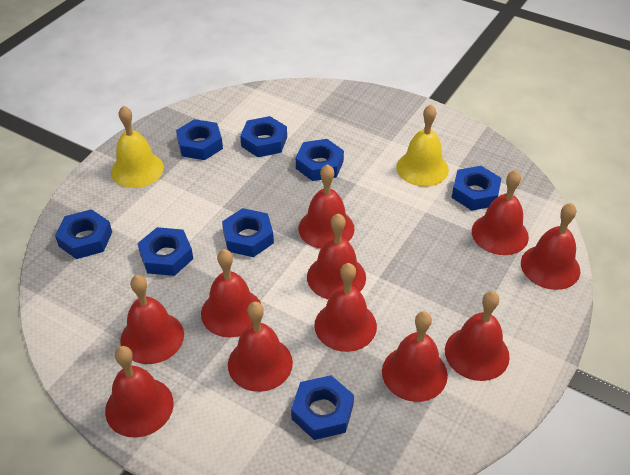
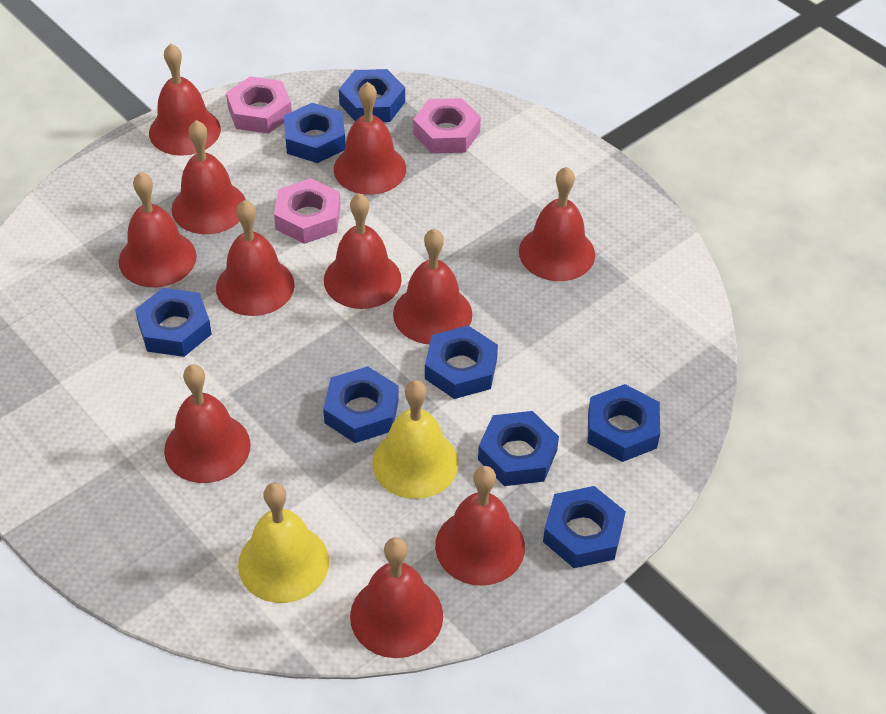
pink nut: none = 0 -> [226,76,292,134] [274,178,341,244] [413,98,481,154] = 3

